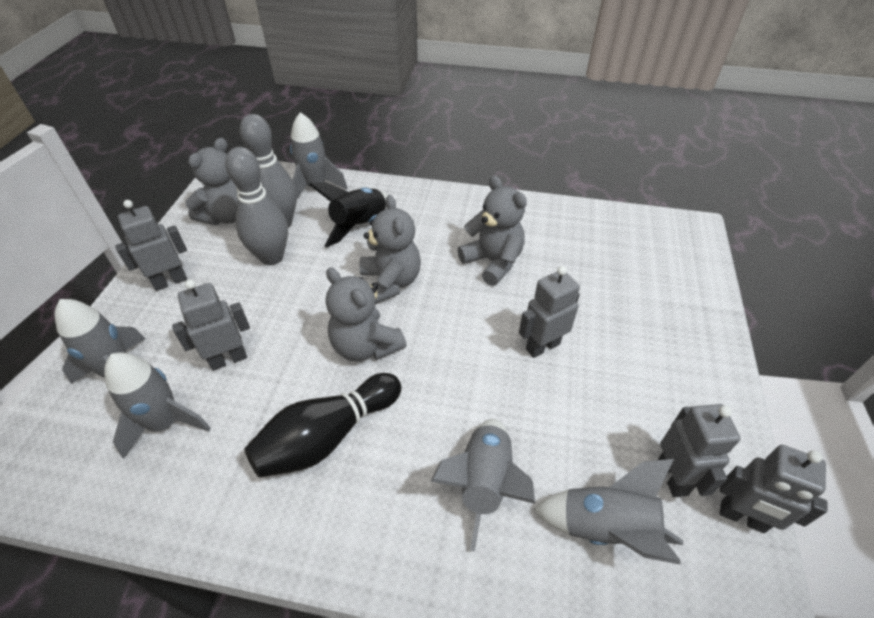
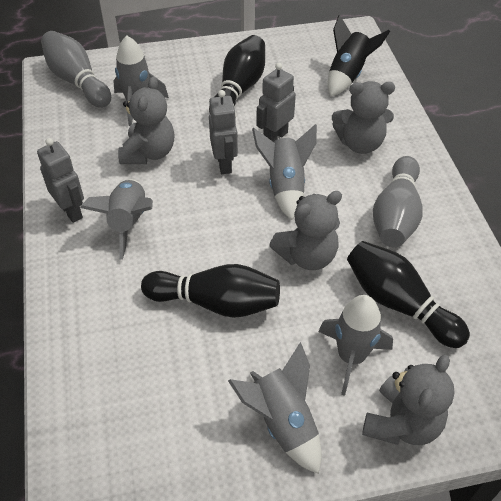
black bowling pin: [244,373,401,478] = 1 -> [141,264,280,318] [209,35,265,113] [347,241,470,348] = 3
grey robot: [115,200,187,291] [172,279,250,371] [519,266,580,358] [658,404,741,497] [719,445,828,533] = 5 -> [37,138,84,223] [209,90,238,174] [256,63,296,142] = 3

